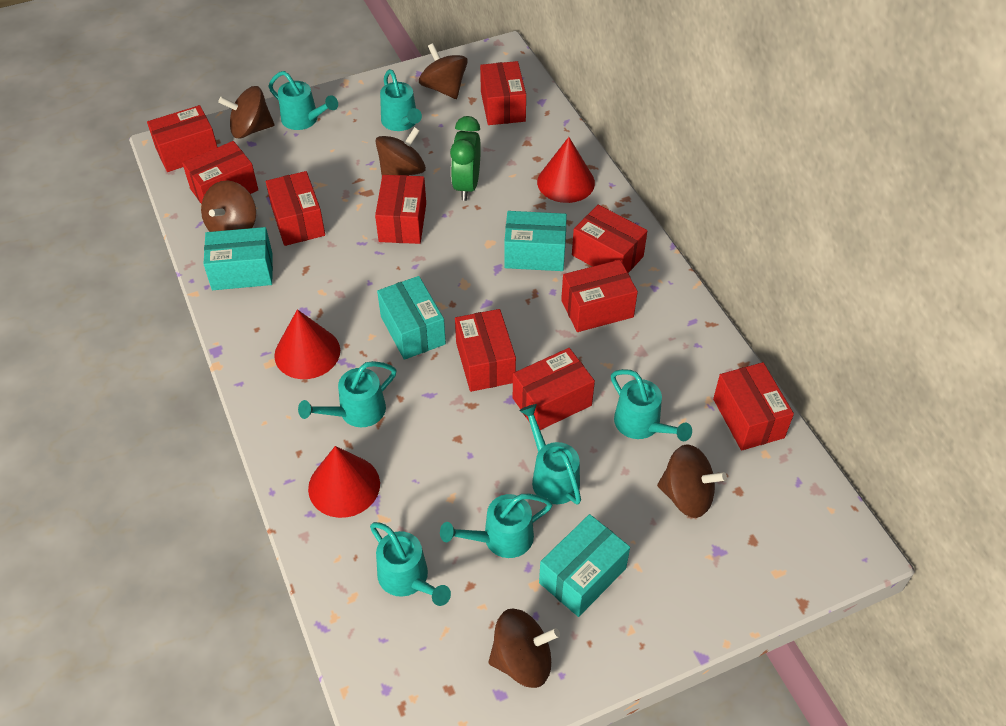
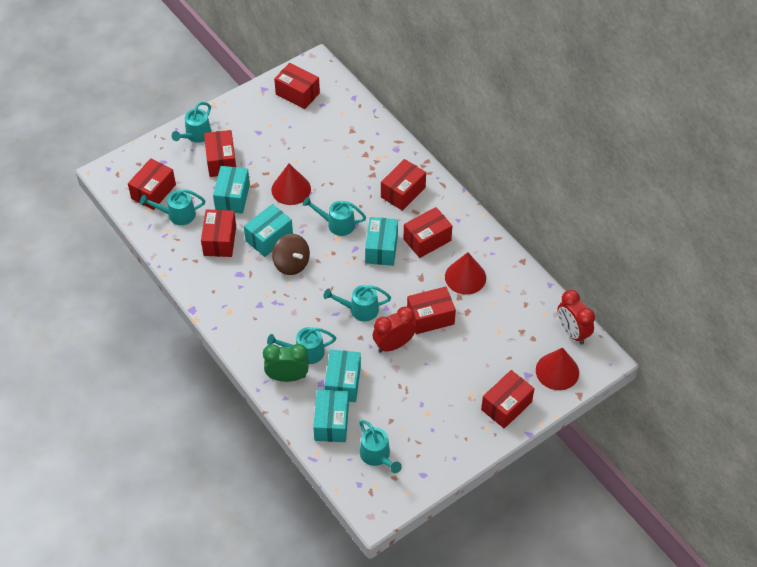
brown spinning top: [201,181,256,232] [218,86,275,138] [375,127,426,176] [419,43,468,99] [489,609,560,688] [657,444,727,518] = 6 -> [272,234,310,275] = 1
red box: [147,105,217,172] [182,141,258,204] [266,171,325,246] [375,175,426,244] [455,309,516,392] [480,61,526,125] [513,348,595,430] [561,260,638,332] [572,205,647,273] [713,362,794,450] = 10 -> [128,158,176,210] [201,210,236,257] [204,130,236,177] [274,63,320,109] [381,159,426,211] [404,207,452,258] [407,287,456,334] [481,370,535,429] = 8
red clock: none = 0 -> [373,306,416,353] [557,290,595,345] = 2
turquoise box: [204,227,273,290] [377,276,446,360] [504,211,567,271] [539,514,630,617] = 4 -> [213,166,250,214] [244,204,293,257] [313,390,349,442] [325,350,361,402] [365,217,398,266] = 5
turquoise watering can: [268,71,338,130] [298,361,396,427] [370,522,451,606] [380,69,422,131] [440,494,553,558] [519,404,581,505] [611,369,692,441] = 7 -> [140,189,205,225] [172,102,212,143] [267,327,336,364] [303,197,366,236] [323,285,391,321] [359,420,402,473] = 6

